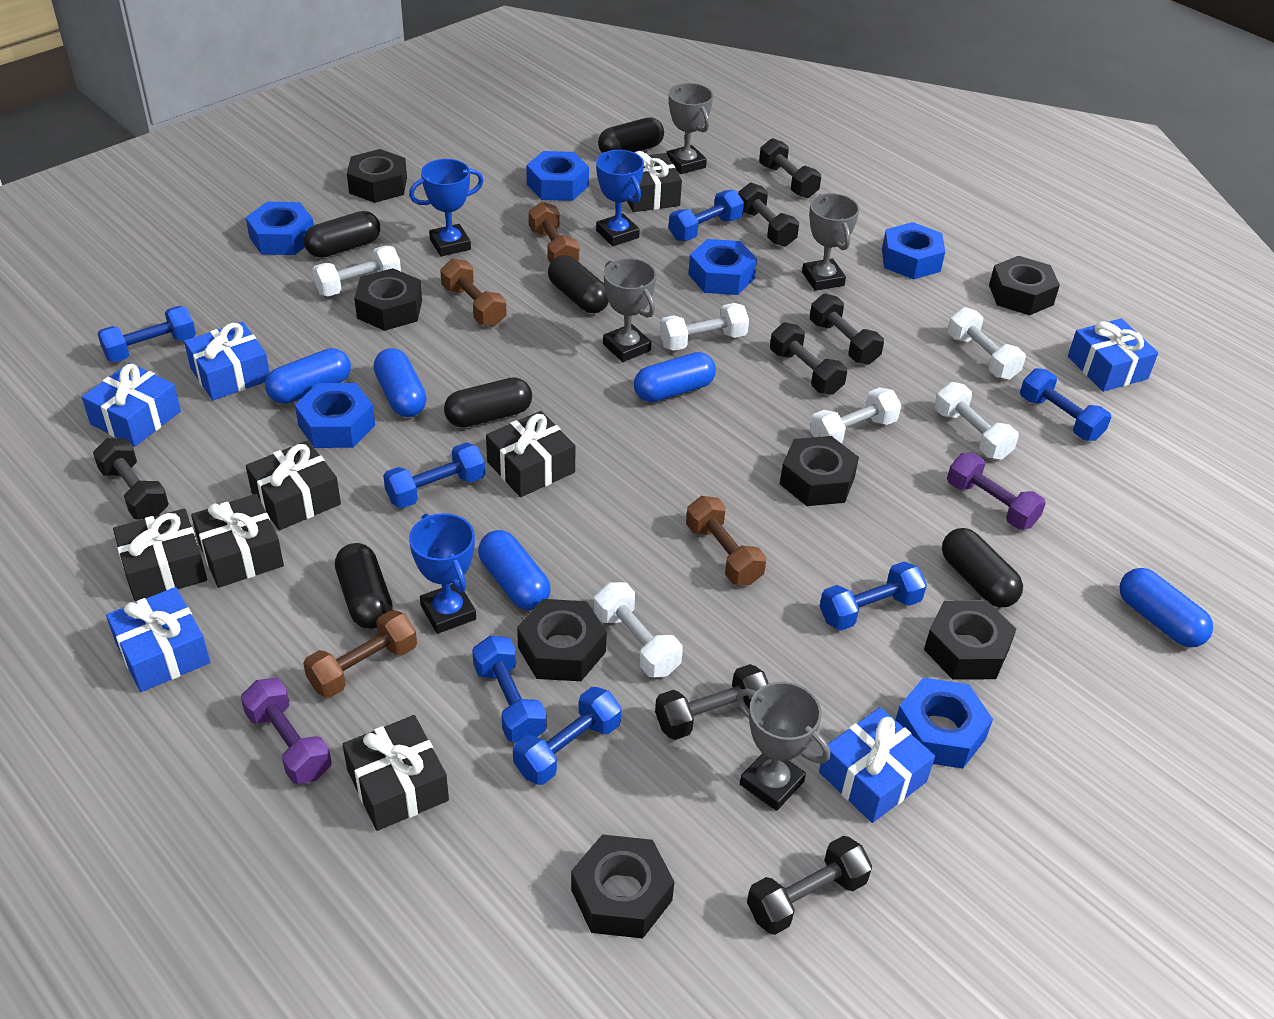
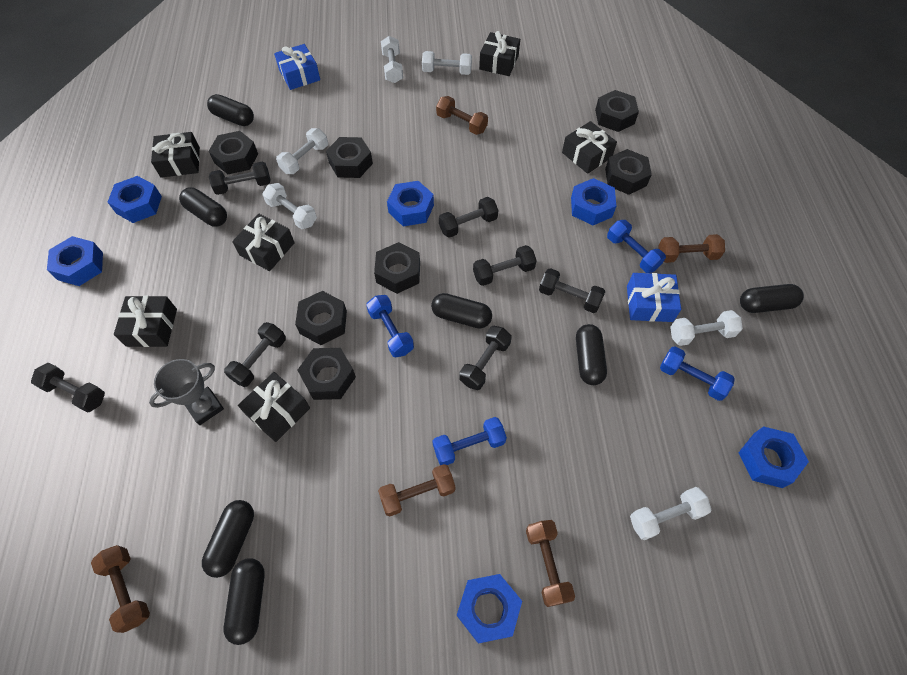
black capsule: [304,211,380,258] [335,543,393,629] [444,377,532,428] [548,255,609,313] [598,118,664,152] [942,528,1023,607] = 6 -> [179,187,227,227] [202,500,254,578] [207,94,254,126] [224,558,265,645] [431,293,492,328] [576,324,607,385] [740,284,804,313] = 7
blue capsule: [265,348,351,404] [374,348,427,417] [478,530,551,610] [634,352,716,402] [1120,568,1213,648] = 5 -> none = 0
blue dumbbell: [97,306,196,362] [383,442,485,508] [472,636,547,742] [513,687,622,785] [669,190,744,241] [820,561,927,631] [1020,368,1111,441] = 7 -> [366,295,414,358] [432,417,507,465] [607,220,666,273] [660,346,735,401] = 4
blue gift: [82,363,181,447] [106,587,210,692] [184,322,270,400] [819,707,935,823] [1068,318,1158,392] = 5 -> [274,44,320,90] [627,273,681,322] = 2
blue trophy: [409,159,484,256] [409,513,476,634] [596,150,644,246] = 3 -> none = 0
brown dumbbell: [303,610,417,698] [440,258,507,326] [529,202,579,263] [686,496,766,585] = 4 -> [91,545,150,633] [378,464,455,516] [436,96,488,135] [526,520,575,607] [658,234,725,263] = 5
grey trophy: [603,258,656,362] [666,83,713,174] [736,682,830,811] [802,193,860,291] = 4 -> [149,359,224,425] = 1
purple dumbbell: [241,678,332,784] [947,453,1046,530] = 2 -> none = 0

